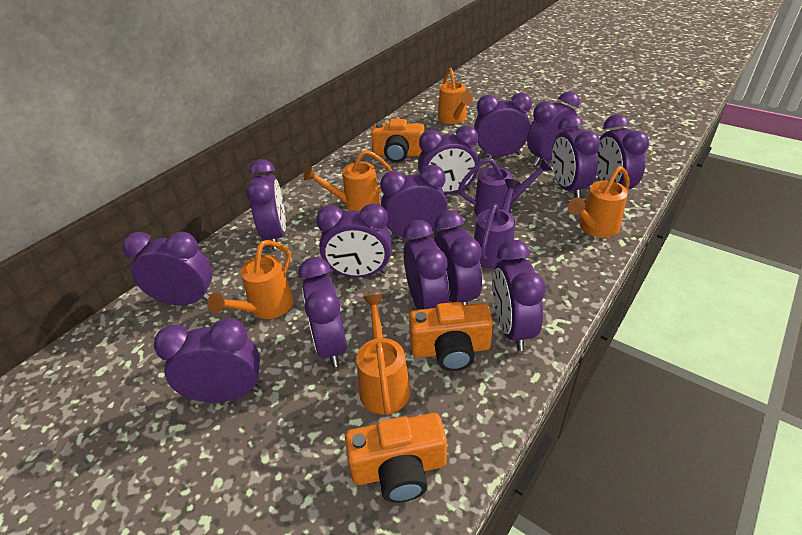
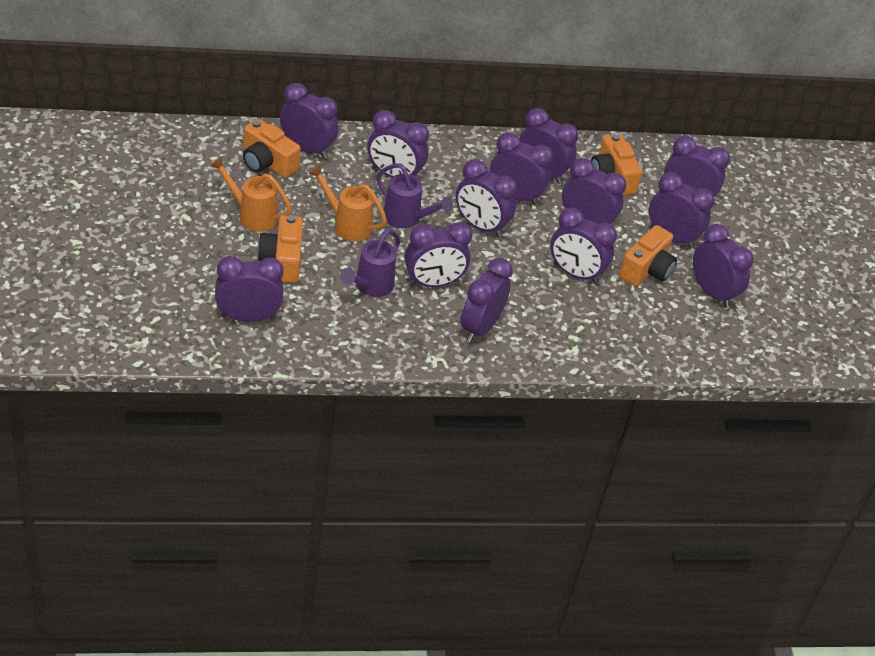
orange camera: [345,413,447,503] [371,119,425,162] [409,302,493,371] = 3 -> [243,119,300,178] [257,215,303,283] [591,134,643,195] [619,225,677,286] = 4
orange watering can: [208,240,294,319] [303,150,393,211] [356,294,411,415] [438,68,473,124] [568,166,630,238] = 5 -> [210,156,292,232] [308,164,387,241] = 2
purple clock: [122,232,212,305] [154,318,260,403] [247,159,286,249] [298,257,347,367] [316,203,391,278] [380,165,448,240] [403,220,449,310] [418,126,479,194] [434,210,482,305] [474,93,532,157] [493,240,546,351] [527,91,580,166] [552,115,601,198] [597,114,649,189] = 14 -> [215,256,284,322] [280,83,339,159] [368,110,429,177] [404,222,472,287] [456,159,517,237] [460,258,513,343] [490,132,553,205] [519,108,578,184] [550,208,617,284] [562,158,626,224] [649,172,714,249] [664,136,730,197] [693,224,753,308] = 13

